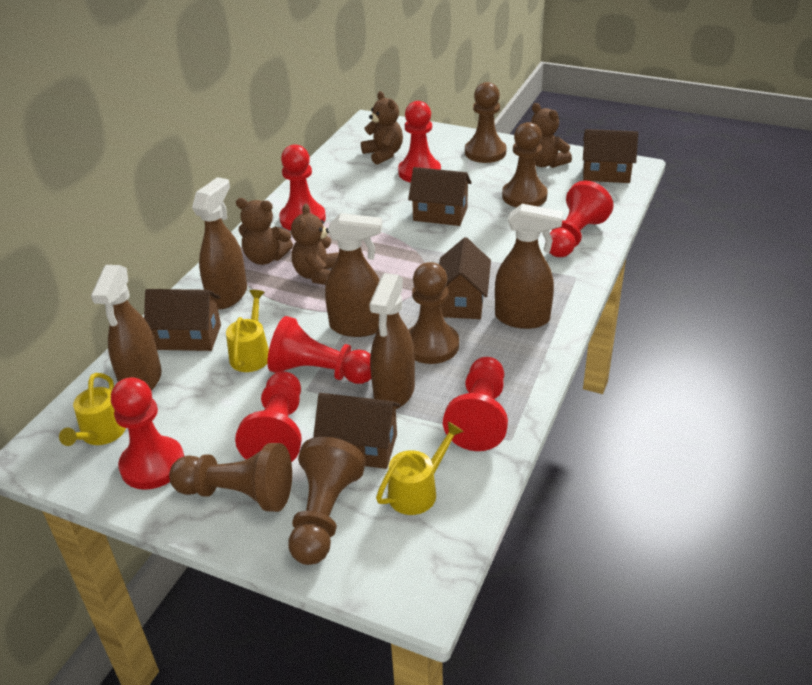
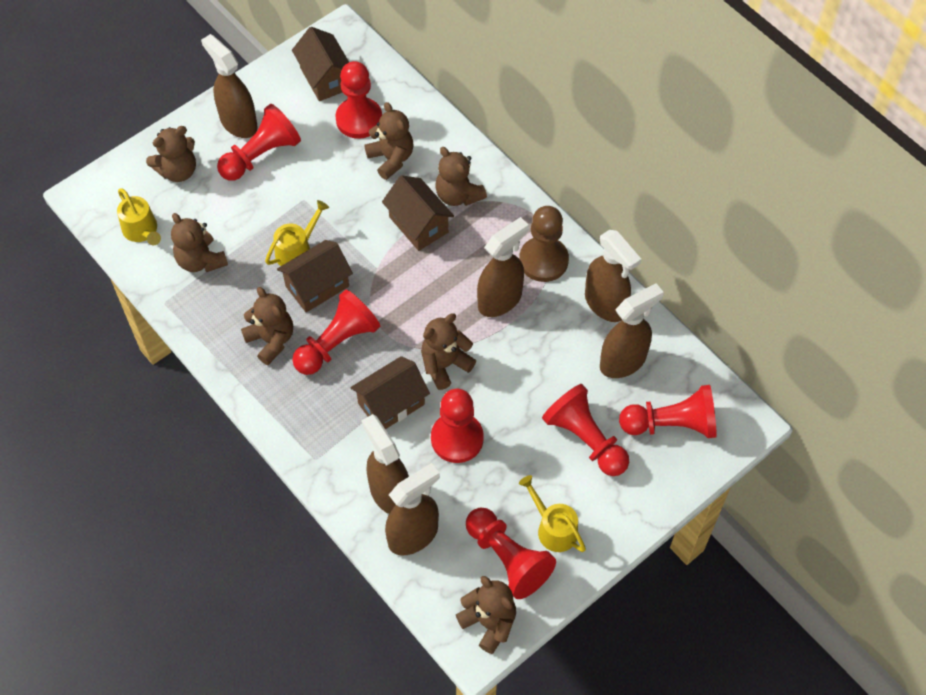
brown house: [144,289,221,351] [313,393,401,469] [408,167,472,226] [439,237,491,319] [583,129,638,183] = 5 -> [277,240,353,312] [292,27,349,101] [350,356,430,429] [382,175,454,251] = 4
brown pawn: [169,443,292,512] [288,437,366,565] [409,262,459,364] [465,82,507,163] [502,122,548,207] = 5 -> [519,206,569,282] = 1
brown spray bottle: [91,265,162,391] [192,177,247,310] [325,213,382,337] [369,273,415,409] [495,204,563,329] = 5 -> [201,34,258,138] [361,414,409,514] [385,463,440,555] [477,217,529,317] [585,230,641,322] [600,283,664,378] = 6
brown teddy bear: [236,198,293,265] [291,204,339,285] [361,91,403,165] [531,103,572,168] = 4 -> [146,126,196,182] [171,213,228,272] [241,287,293,365] [365,102,414,180] [421,313,476,390] [435,147,487,206] [456,576,516,654] = 7

